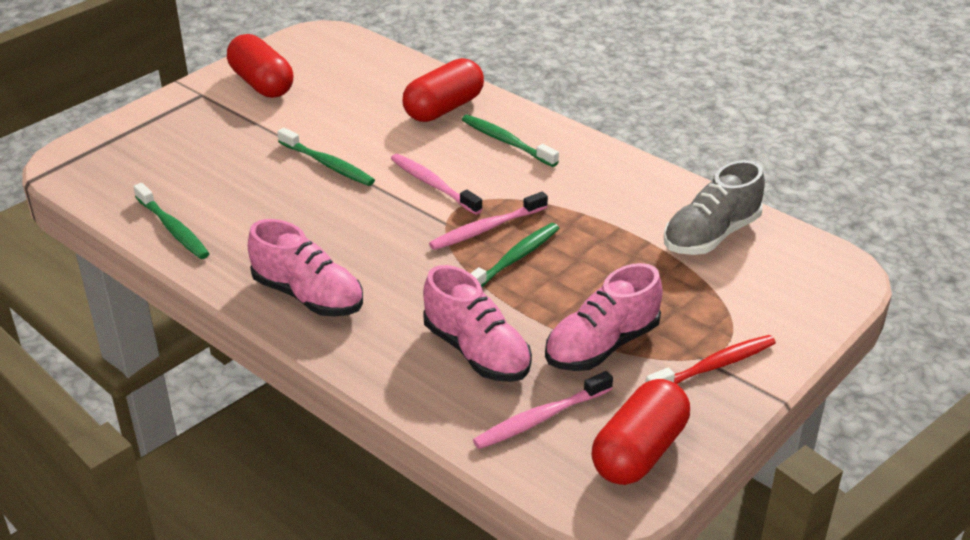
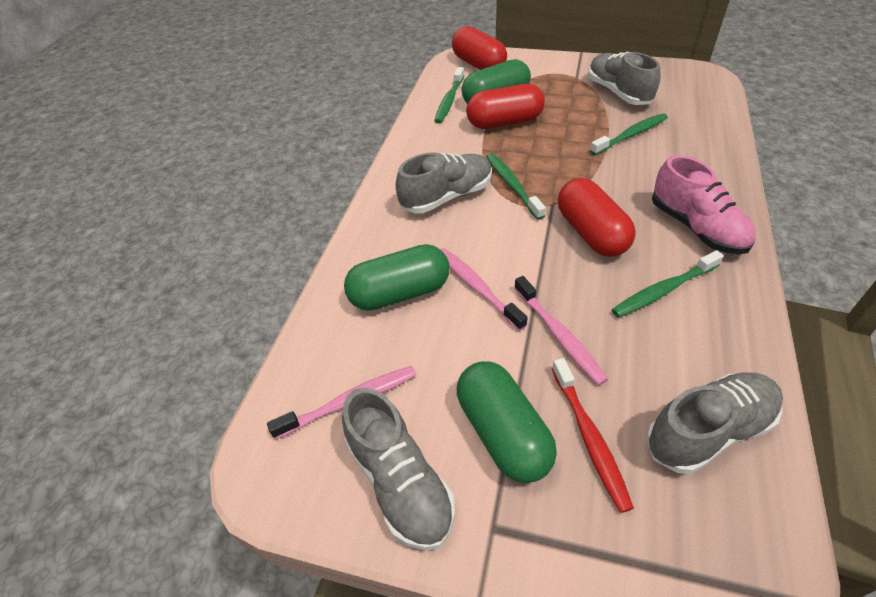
green capsule: none = 0 -> [344,244,450,311] [457,361,557,483] [462,59,531,104] = 3
grey shoe: [664,160,765,255] = 1 -> [342,388,455,550] [396,152,492,213] [588,52,661,105] [646,373,783,474] = 4
pink shoe: [248,219,363,317] [423,265,532,382] [545,263,663,371] = 3 -> [652,155,756,254] = 1

